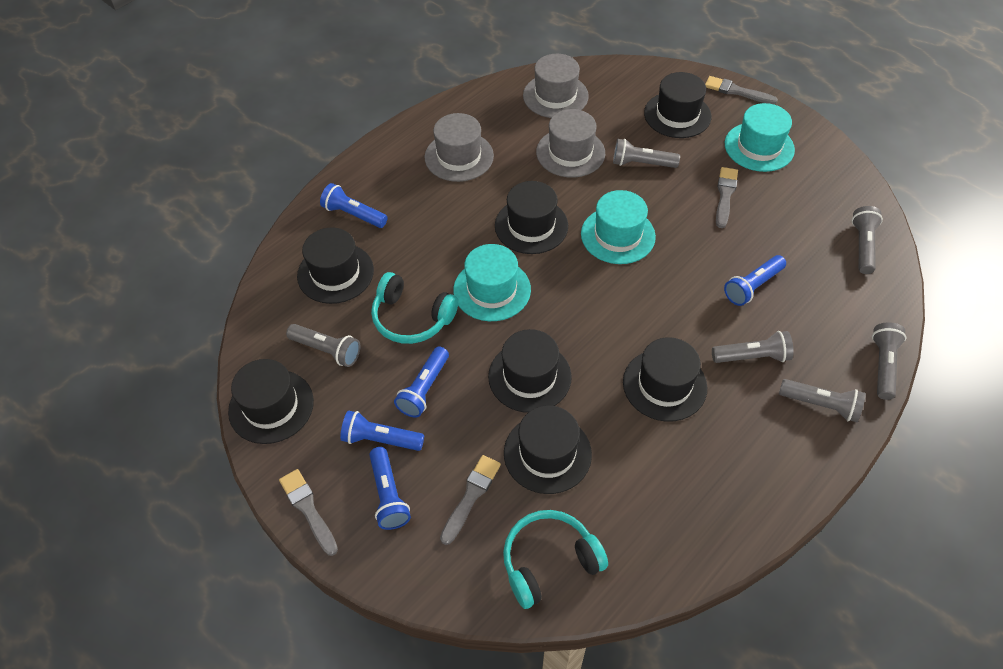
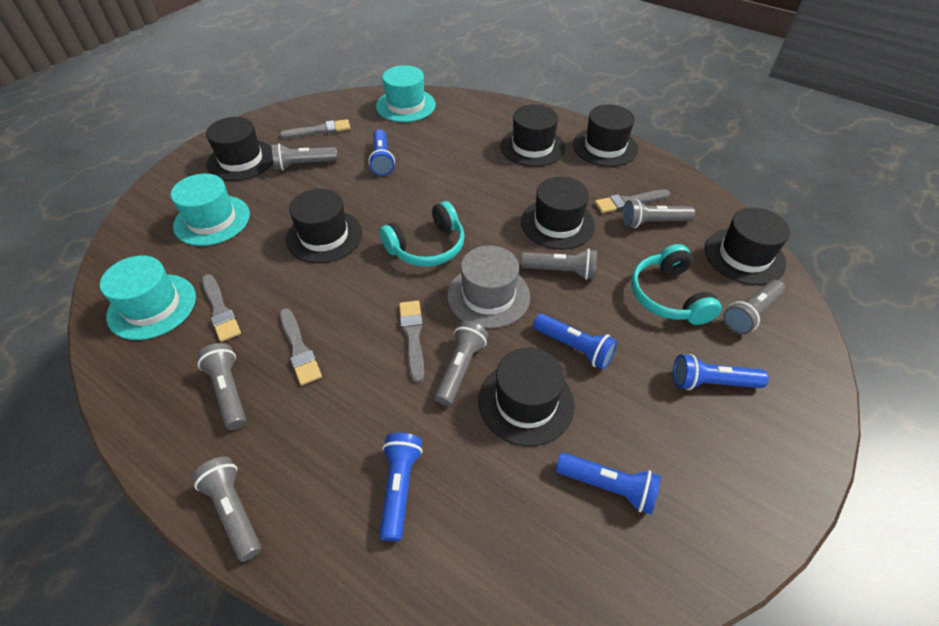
grey brush: [279,469,338,556] [440,455,501,545] [705,76,778,104] [716,167,738,228] = 4 -> [202,274,241,342] [279,119,350,139] [279,308,322,386] [399,301,424,383] [595,189,670,213] = 5
grey flashlight: [286,324,360,367] [613,139,680,168] [712,331,794,363] [779,379,866,423] [852,206,883,274] [872,322,906,400] = 6 -> [192,457,261,562] [197,343,246,430] [272,144,338,170] [435,321,488,406] [521,248,597,280] [622,199,695,228] [723,280,785,334] = 7
grey hat: [425,113,494,182] [523,54,589,118] [536,109,605,178] = 3 -> [447,245,530,329] = 1

